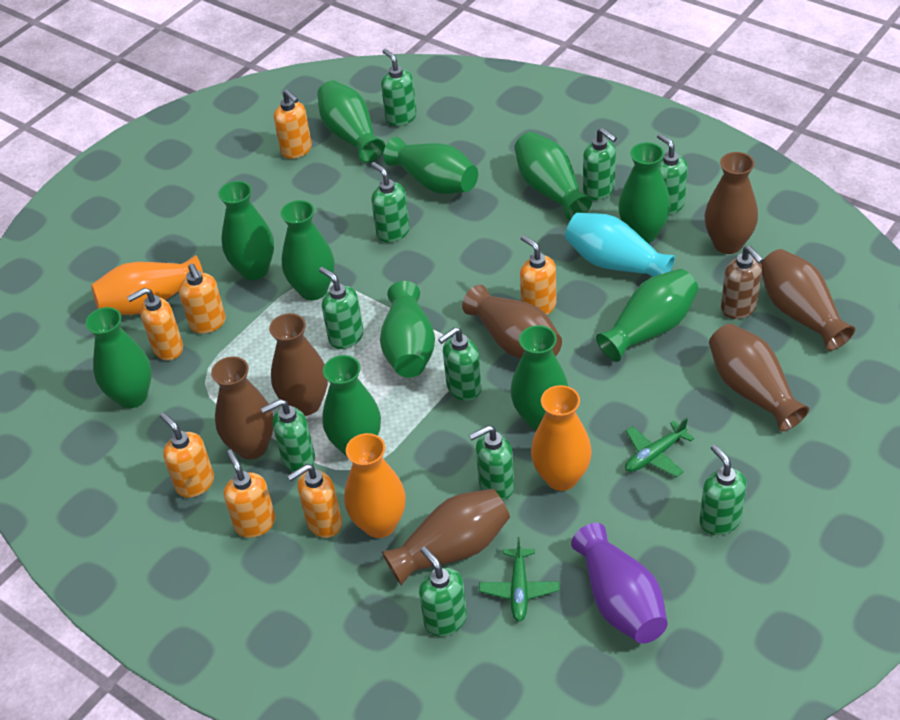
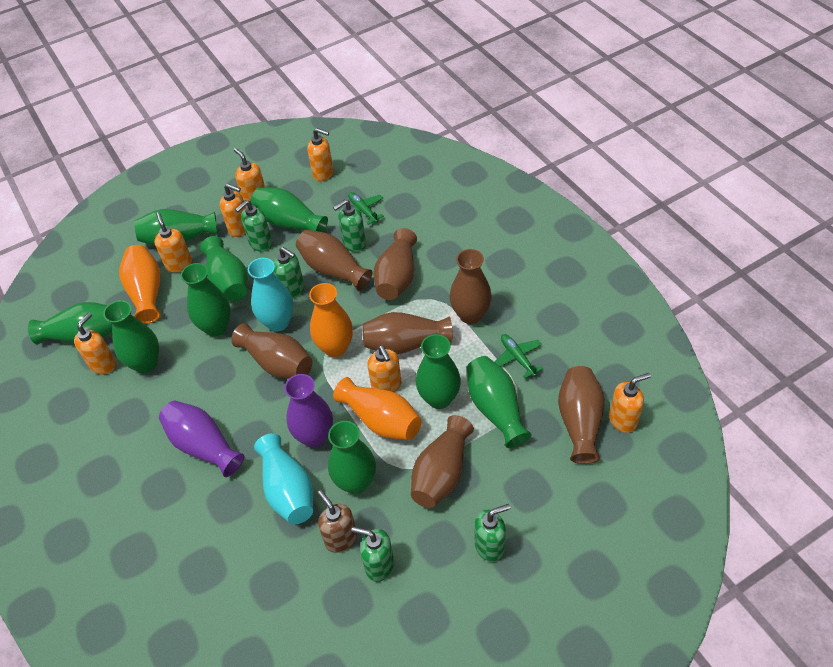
green soap dispenser: [261,399,315,472] [319,267,364,349] [371,162,410,243] [381,49,417,126] [419,546,467,637] [438,327,481,401] [469,425,514,500] [583,128,617,200] [657,133,688,215] [699,444,747,535] = 10 -> [235,200,273,252] [273,247,304,299] [333,199,366,252] [351,527,394,582] [474,504,511,562] = 5
green vase: [85,307,152,408] [218,181,274,280] [281,200,334,300] [317,81,385,162] [322,355,381,456] [380,281,435,378] [383,137,478,194] [511,325,568,430] [514,132,592,220] [596,269,698,362] [618,142,671,243] = 11 -> [28,302,112,344] [103,300,159,373] [135,209,218,246] [181,263,231,336] [200,236,248,302] [251,187,328,232] [328,421,376,494] [416,334,461,409] [467,356,532,448] = 9
purple vase: [571,523,668,644] = 1 -> [159,401,244,477] [284,374,333,448] = 2
turquoise vase: [565,213,675,277] = 1 -> [248,258,293,331] [254,433,313,524] = 2

